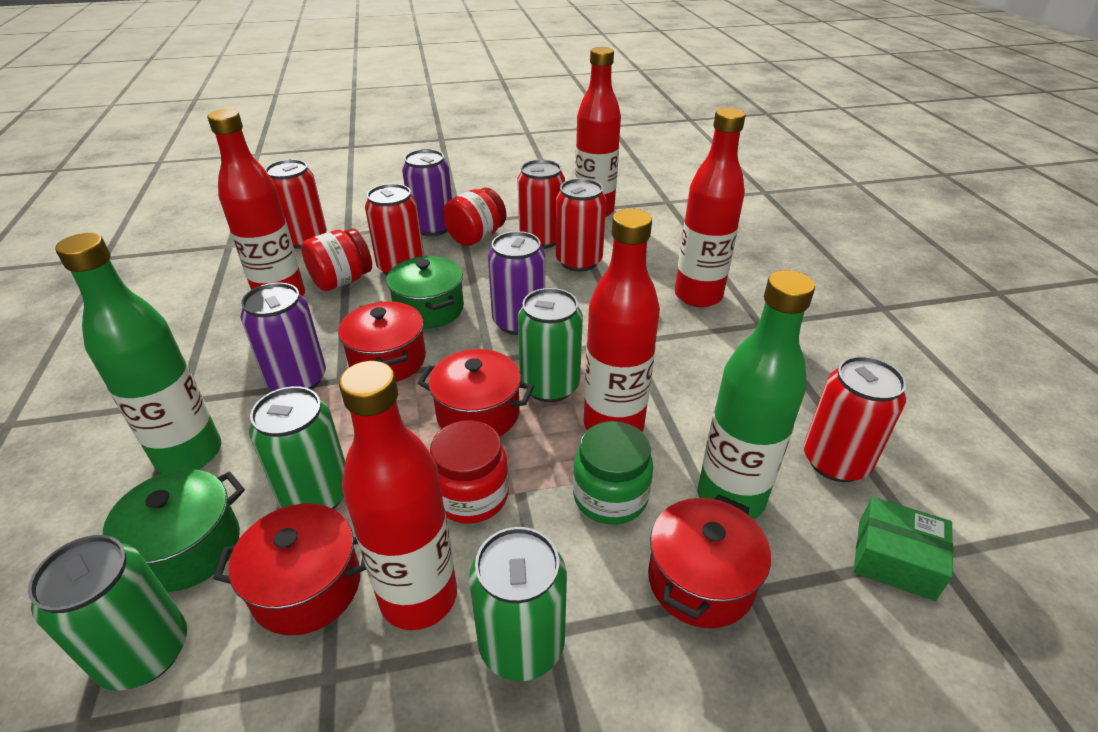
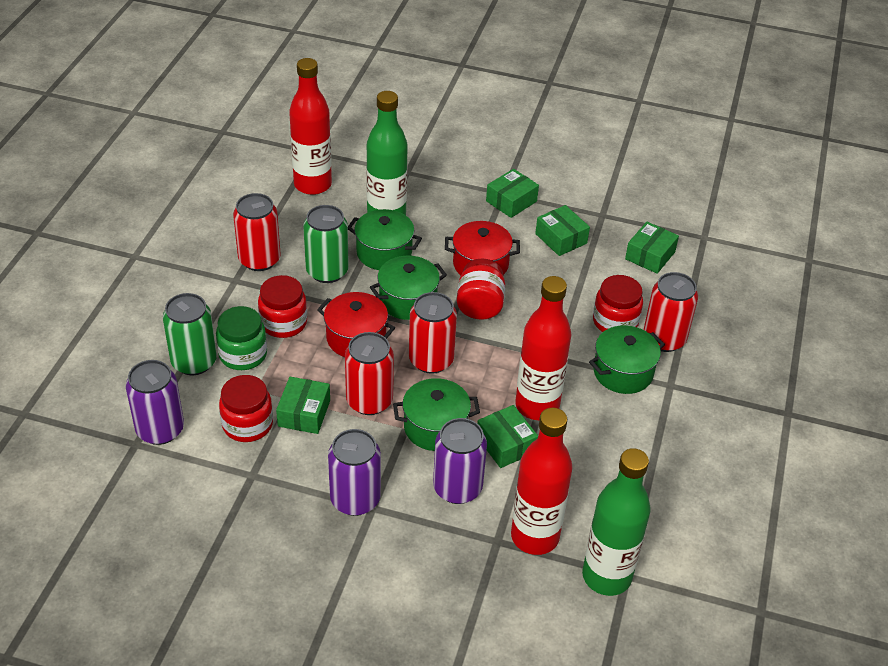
green box: [854,497,953,601] = 1 -> [276,377,330,434] [477,405,538,468] [486,169,539,218] [535,205,590,256] [625,222,679,274] = 5
green can: [28,535,187,691] [249,386,345,509] [469,527,567,681] [518,288,583,402] = 4 -> [163,293,217,375] [303,205,349,283] = 2
green pot: [103,469,245,592] [386,256,464,329] = 2 -> [348,209,422,270] [370,256,447,320] [393,378,480,451] [589,325,665,394] = 4
red bottle: [207,109,305,297] [339,361,457,630] [575,47,621,217] [584,208,660,432] [675,107,746,307] = 5 -> [289,58,332,195] [511,408,572,555] [515,276,571,420] = 3
red can: [265,159,327,249] [365,184,424,275] [517,159,565,249] [556,178,606,272] [804,356,906,482] = 5 -> [233,193,281,271] [345,332,394,415] [409,292,457,374] [644,272,698,352] = 4
red jar: [301,228,372,291] [430,420,509,524] [443,188,506,246] = 3 -> [219,375,273,442] [258,275,307,338] [457,258,505,320] [593,275,643,332] = 4
red pot: [213,504,366,635] [338,301,426,382] [417,349,534,437] [648,495,771,628] = 4 -> [317,292,395,357] [445,221,520,275] = 2

